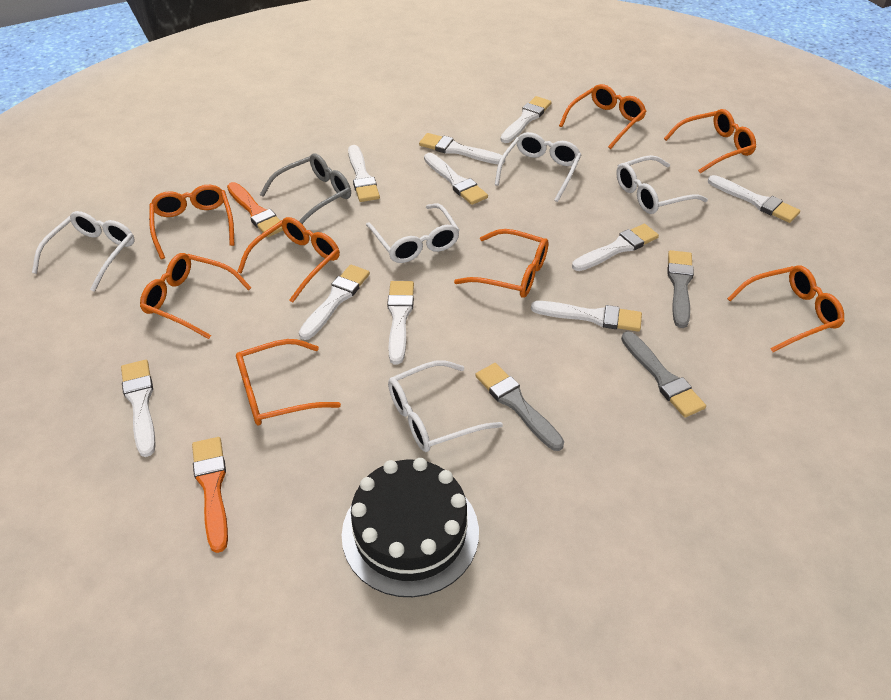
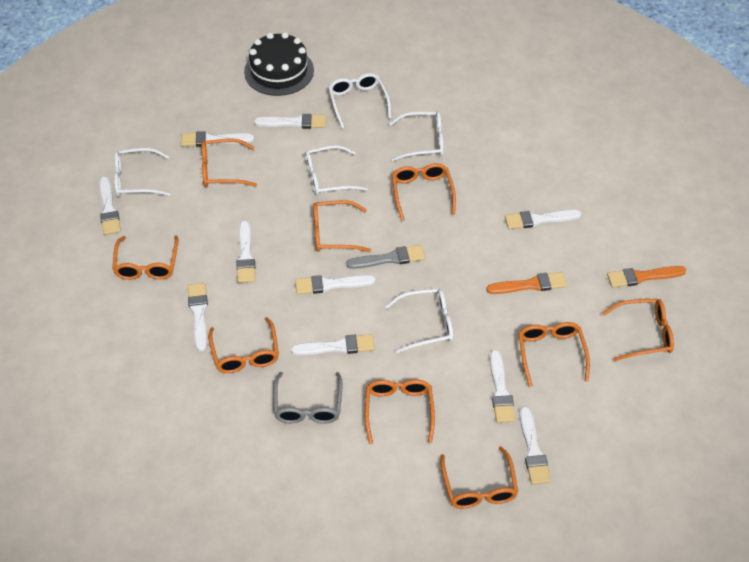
grey brush: [475,363,564,451] [621,331,706,417] [668,250,694,328] = 3 -> [346,245,425,269] = 1
orange glasses: [140,253,252,339] [149,185,234,259] [236,339,341,425] [237,217,340,303] [454,229,549,298] [559,84,647,149] [664,109,756,173] [727,266,844,352] = 8 -> [112,236,179,280] [201,139,257,187] [208,317,279,373] [313,200,371,252] [365,379,435,444] [392,163,456,221] [440,446,518,509] [519,322,590,387] [602,299,674,361] = 9

